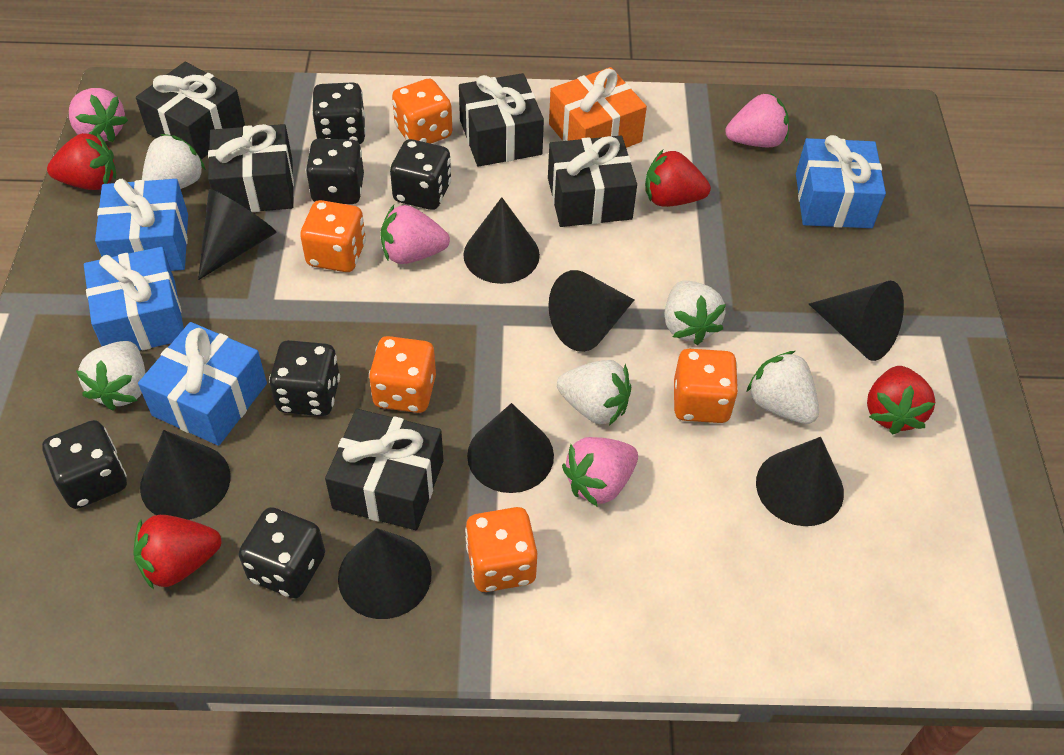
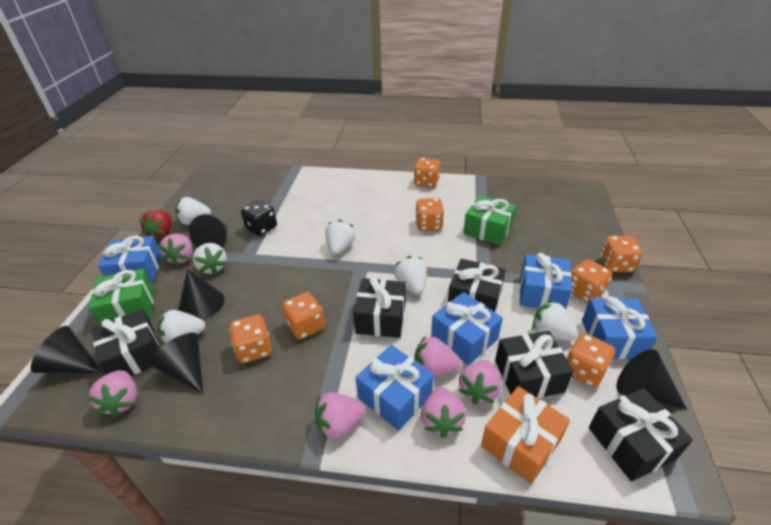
black cone: [140,430,230,520] [198,189,277,280] [338,528,432,619] [463,197,540,284] [467,403,554,493] [548,270,634,352] [756,437,844,526] [809,281,904,361] = 8 -> [31,326,103,373] [148,333,203,394] [178,269,224,319] [189,214,227,248] [616,349,687,409] = 5
black dice: [42,420,127,509] [239,507,325,599] [269,340,340,416] [306,139,364,204] [312,82,366,144] [390,139,451,210] = 6 -> [241,200,277,236] = 1
blue gift: [84,247,184,351] [95,179,188,271] [138,322,267,446] [796,135,886,228] = 4 -> [98,236,162,282] [356,345,434,431] [431,292,503,365] [520,253,572,309] [582,296,658,359] = 5
green gift: none = 0 -> [89,268,154,324] [463,195,516,245] = 2
orange dice: [300,200,366,272] [369,336,436,413] [392,79,452,144] [465,507,537,592] [674,349,739,423] = 5 -> [229,314,272,363] [282,292,325,340] [414,158,440,188] [415,198,444,231] [566,333,615,388] [571,259,612,303] [600,236,642,272] = 7
pink strawberry: [69,88,128,142] [380,205,450,264] [562,437,638,507] [725,93,789,147] = 4 -> [88,370,137,416] [158,234,192,265] [315,392,366,440] [414,335,461,377] [421,387,466,438] [459,360,502,405] = 6
red strawberry: [47,133,116,190] [133,515,221,590] [645,150,711,207] [867,366,935,435] = 4 -> [139,210,172,240] = 1
white strawberry: [76,341,145,410] [142,134,206,189] [557,360,631,426] [664,281,726,345] [747,351,819,424] = 5 -> [157,310,205,345] [175,197,211,225] [193,243,227,275] [325,220,355,255] [394,256,427,295] [532,300,578,340] = 6

